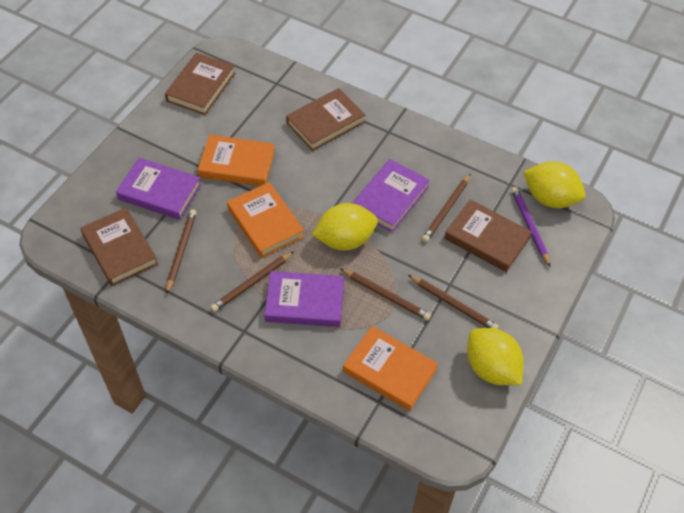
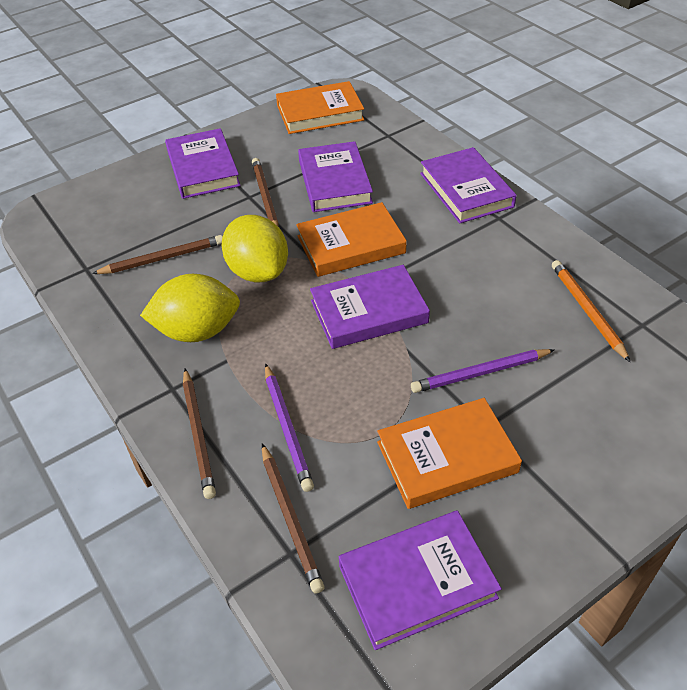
brown book: [80,208,158,286] [165,53,235,115] [286,88,365,151] [444,199,532,272] = 4 -> none = 0
brown pencil: [166,209,197,294] [211,251,294,312] [340,268,431,321] [408,275,499,329] [422,173,471,242] = 5 -> [92,235,223,274] [183,369,216,499] [252,158,278,226] [262,443,324,593] = 4
orange pencil: none = 0 -> [552,260,630,362] = 1
purple book: [116,158,201,220] [264,271,344,327] [353,159,430,233] = 3 -> [165,128,241,199] [298,141,373,212] [310,265,430,349] [339,510,502,650] [420,147,517,224] = 5
purple pencil: [511,187,550,267] = 1 -> [265,363,314,492] [411,349,555,393] = 2
yellow lemon: [312,203,378,250] [467,328,524,385] [523,162,585,208] = 3 -> [140,274,240,342] [222,215,288,283] = 2

